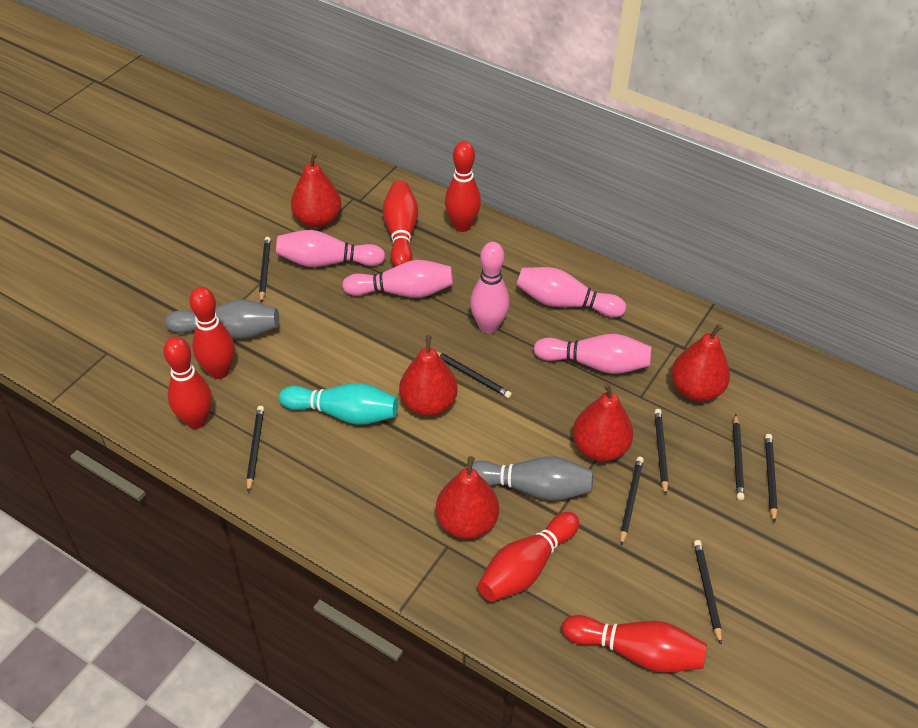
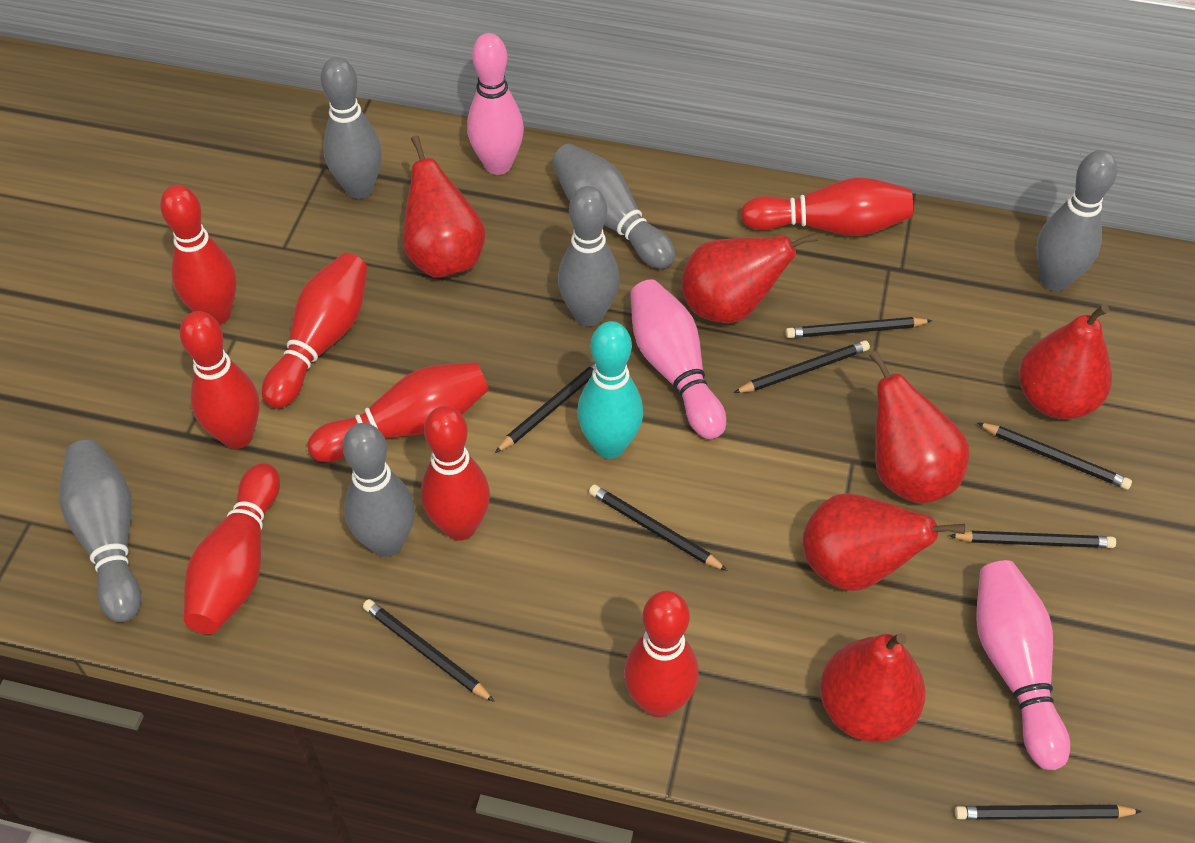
grey bowling pin: [165,299,279,339] [466,456,593,501] = 2 -> [59,440,141,622] [321,57,382,199] [343,423,415,557] [552,144,675,269] [558,186,620,326] [1037,150,1117,291] = 6
pink bowling pin: [276,230,386,267] [342,260,453,298] [470,242,510,333] [517,267,626,317] [534,334,652,374] = 5 -> [467,33,524,175] [630,279,726,439] [976,560,1070,770] = 3
red bowling pin: [163,337,212,429] [190,287,235,379] [383,180,418,267] [445,141,481,232] [478,512,579,602] [562,615,707,673] = 6 -> [160,185,237,325] [180,311,260,449] [184,463,280,634] [262,253,368,409] [307,362,489,462] [421,406,490,541] [624,591,699,718] [740,177,913,236] = 8
red pear: [291,152,341,228] [399,335,458,416] [436,456,499,539] [573,383,633,462] [671,324,730,402] = 5 -> [403,135,485,278] [681,233,818,323] [802,493,965,591] [820,633,926,742] [869,350,969,504] [1019,304,1112,419] = 6

